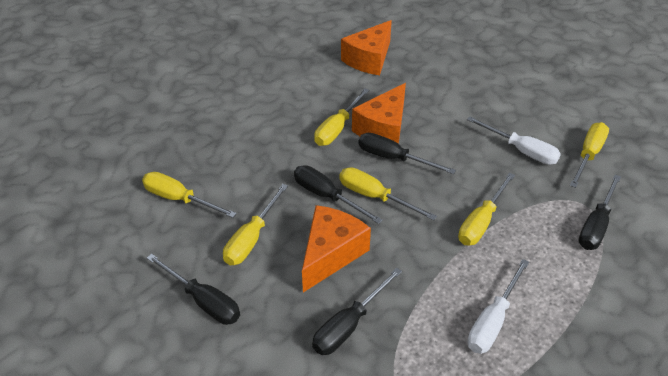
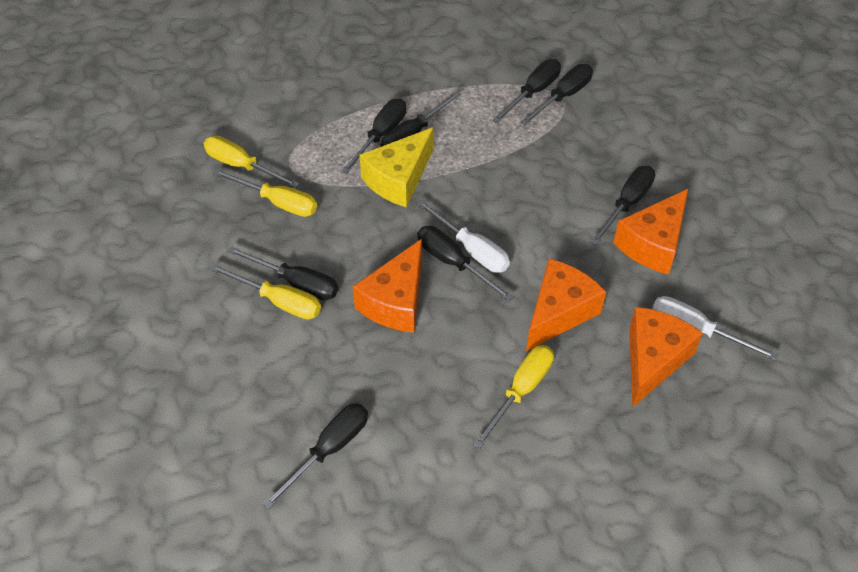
black screwdriver: [147,254,240,325] [294,165,383,224] [312,268,402,355] [358,133,456,174] [579,174,621,250] = 5 -> [227,246,338,300] [263,403,368,509] [341,99,406,174] [381,91,461,147] [417,226,513,302] [492,59,561,123] [520,64,593,126] [591,166,655,245] = 8
orange cheese: [302,205,371,292] [341,20,392,75] [352,83,406,144] = 3 -> [353,239,422,332] [526,259,606,351] [613,189,688,275] [629,307,703,407] = 4
yellow cheese: none = 0 -> [360,128,433,207] = 1
yellow screwdriver: [142,172,237,218] [223,184,288,265] [314,88,369,146] [339,167,437,221] [458,173,515,246] [570,122,609,188] = 6 -> [204,136,300,188] [209,264,321,319] [213,169,317,217] [473,345,554,449] = 4

